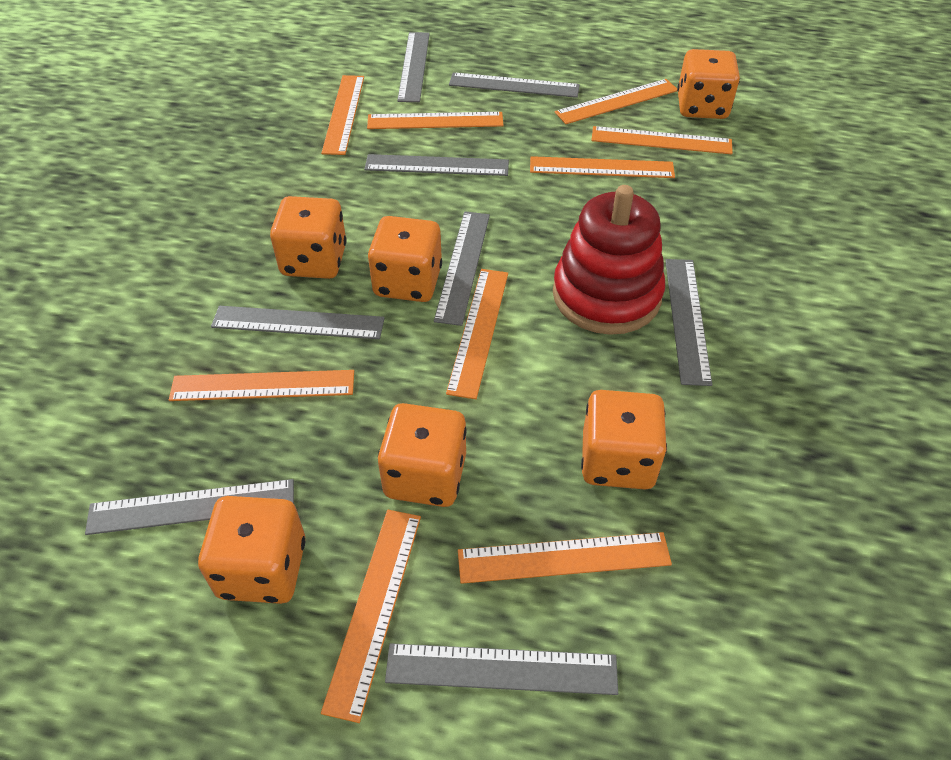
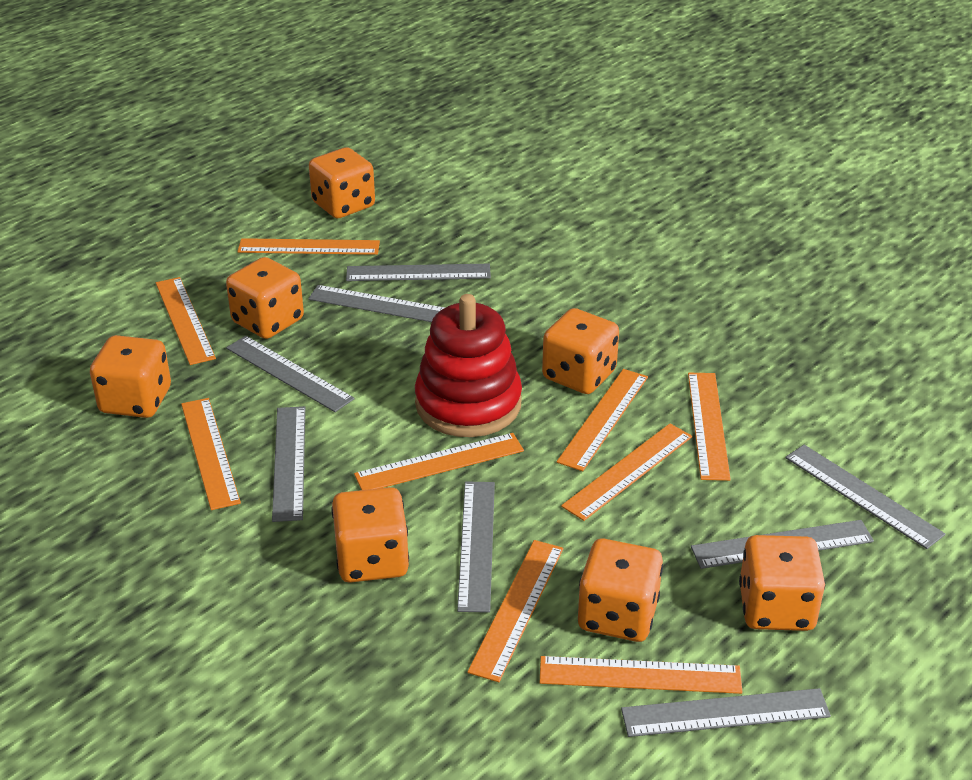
orange dice: [198,496,305,604] [270,196,347,279] [368,216,442,302] [378,403,467,507] [581,390,667,490] [677,49,740,119] = 6 -> [90,335,171,418] [226,257,304,339] [309,147,375,218] [331,487,409,583] [542,308,619,394] [578,539,663,642] [739,535,825,631] = 7

